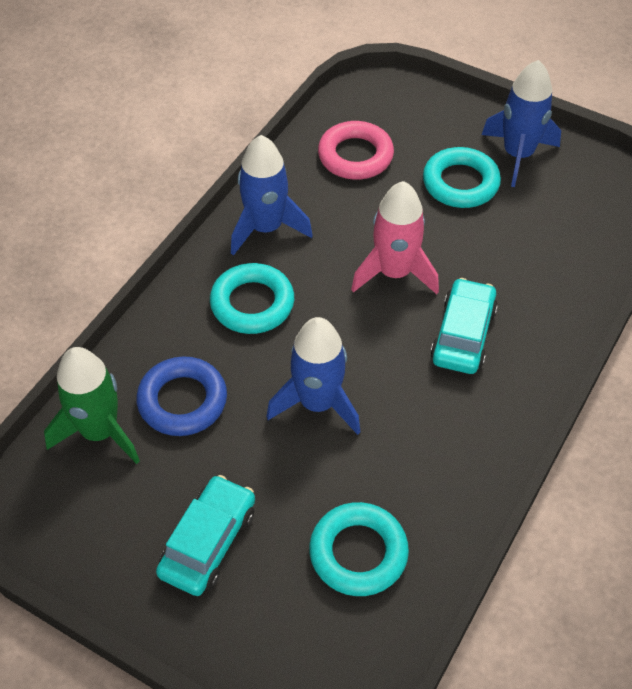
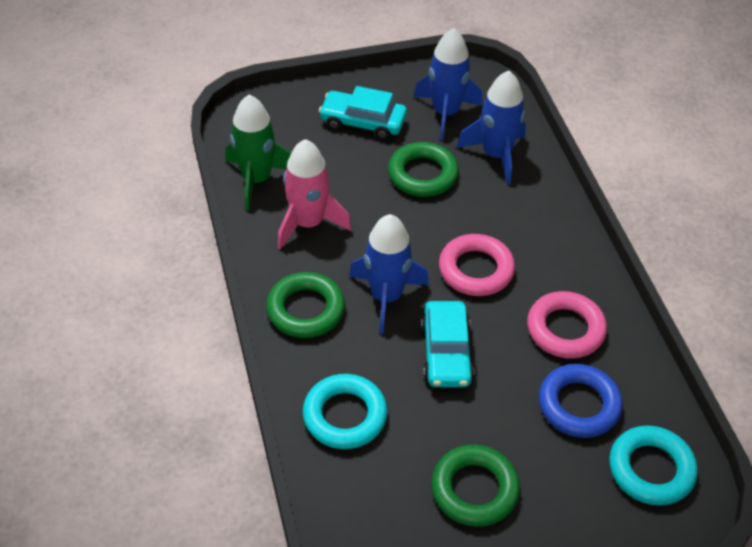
green ring: none = 0 -> [266,272,345,338] [388,142,459,197] [431,445,520,527] = 3
pink ring: [318,121,394,180] = 1 -> [439,234,515,296] [527,291,607,359] = 2
turquoise ring: [210,263,294,334] [309,502,409,596] [423,147,501,208] = 3 -> [303,374,388,449] [609,425,698,506] = 2

